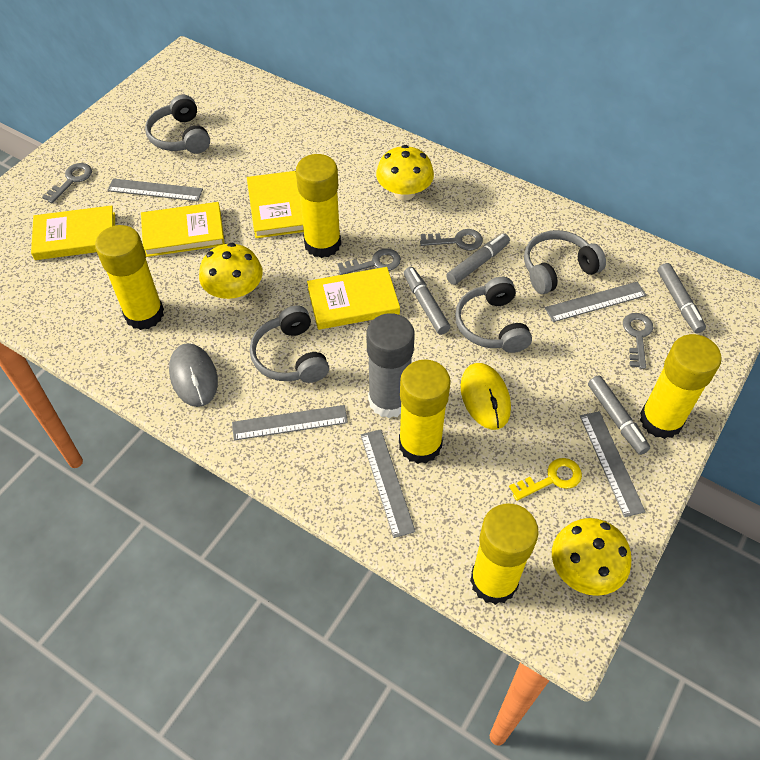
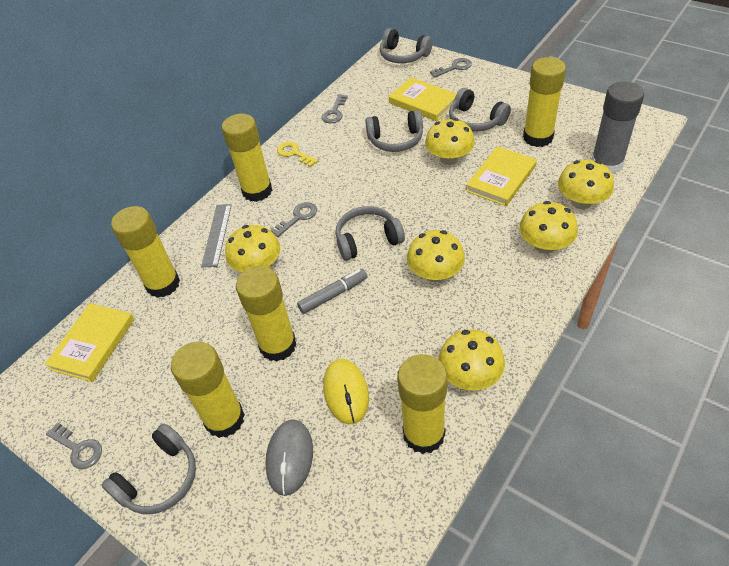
grey headphones: [145,95,210,154] [250,305,329,383] [455,277,532,353] [524,230,606,294] = 4 -> [102,424,196,514] [336,206,405,261] [365,110,423,152] [380,28,433,63] [449,88,511,132] = 5
grey marker: [404,267,451,335] [446,233,510,285] [588,376,650,455] [658,263,706,333] = 4 -> [297,269,368,314] = 1
grey ruler: [107,178,203,201] [232,405,348,441] [361,429,416,538] [545,282,646,322] [580,411,646,517] = 5 -> [201,204,232,267] = 1
yellow book: [31,205,115,260] [141,202,225,257] [247,171,304,238] [307,267,400,330] = 4 -> [45,303,134,382] [389,77,456,121] [466,146,537,206] = 3
yellow glue stick: [95,225,164,330] [296,154,341,258] [399,359,451,464] [470,504,539,605] [640,334,721,439] = 5 -> [111,206,180,298] [171,342,245,438] [222,114,272,202] [236,266,297,362] [397,354,447,454] [523,57,566,147] = 6
yellow mushroom: [199,243,263,301] [376,145,434,201] [552,518,631,596] = 3 -> [225,225,280,272] [407,230,465,282] [425,118,475,165] [438,329,505,391] [519,201,578,254] [558,160,614,209] = 6

